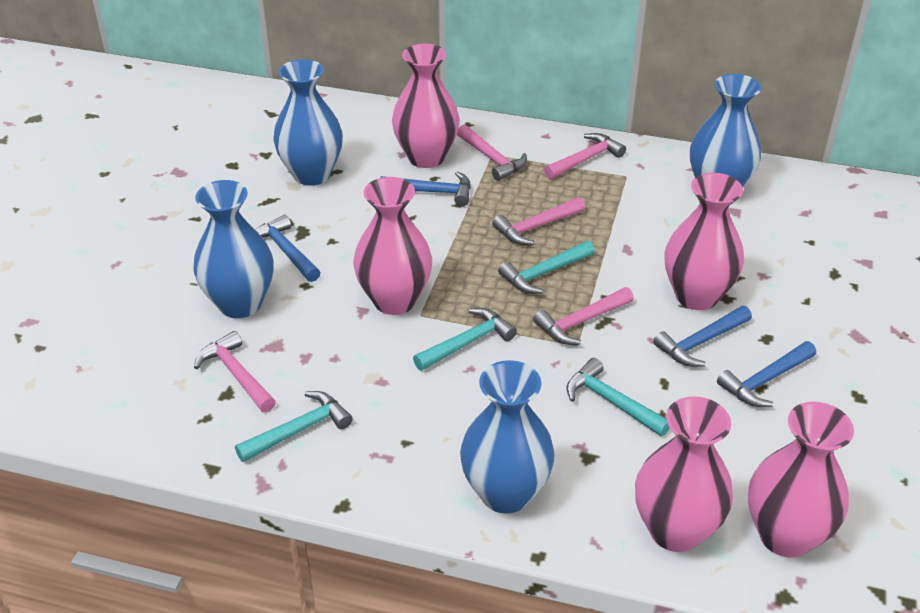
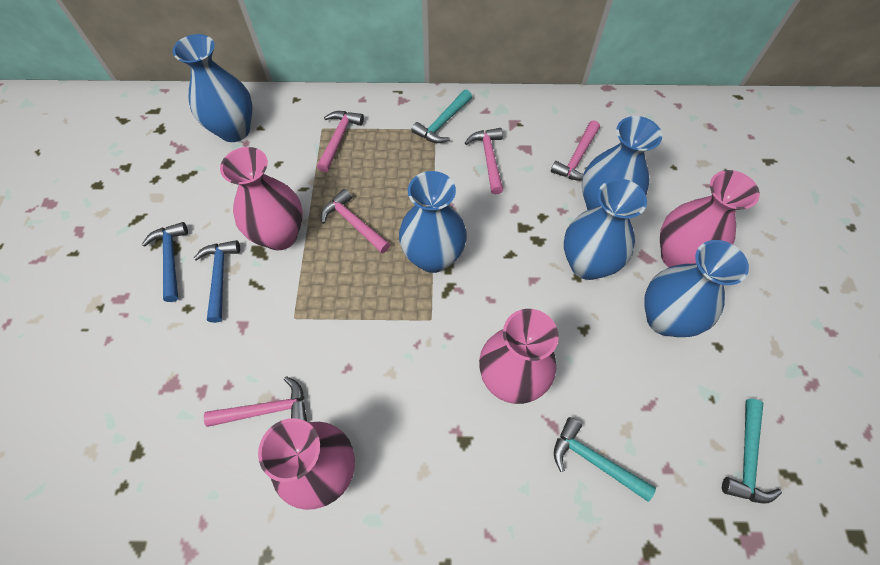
blue hammer: [255,215,321,282] [380,171,471,206] [653,306,752,367] [717,341,816,407] = 4 -> [142,222,188,302] [193,240,240,323] = 2
blue vase: [193,180,274,318] [273,59,343,186] [460,360,555,514] [690,74,761,187] = 4 -> [173,34,253,142] [399,171,467,273] [564,178,647,280] [582,116,662,210] [644,240,749,337] = 5
pink vase: [353,177,432,315] [392,43,460,168] [635,396,733,552] [665,173,744,310] [748,402,854,558] = 5 -> [220,147,303,250] [258,418,355,510] [479,309,559,404] [660,170,760,267] = 4
turquoise hammer: [235,391,353,462] [413,308,517,371] [498,241,595,294] [566,358,670,436] = 4 -> [411,90,472,143] [554,417,656,502] [722,399,782,504] = 3

